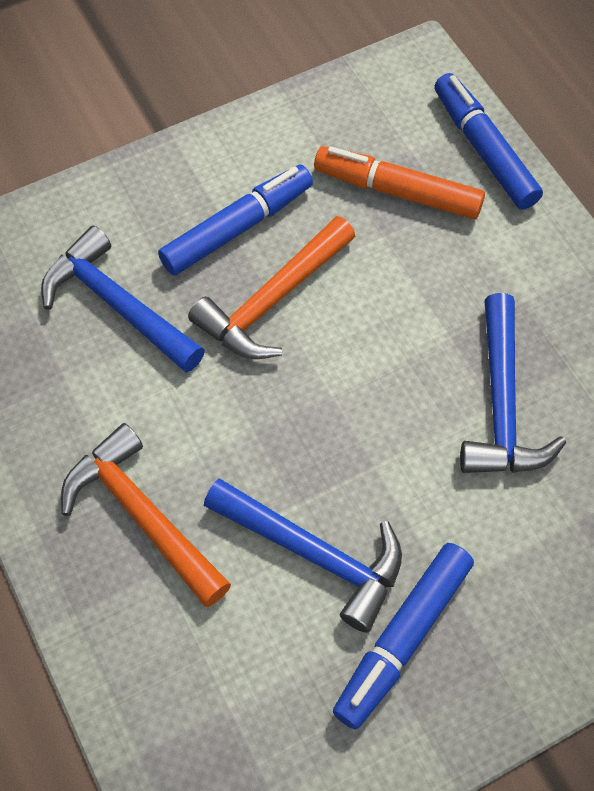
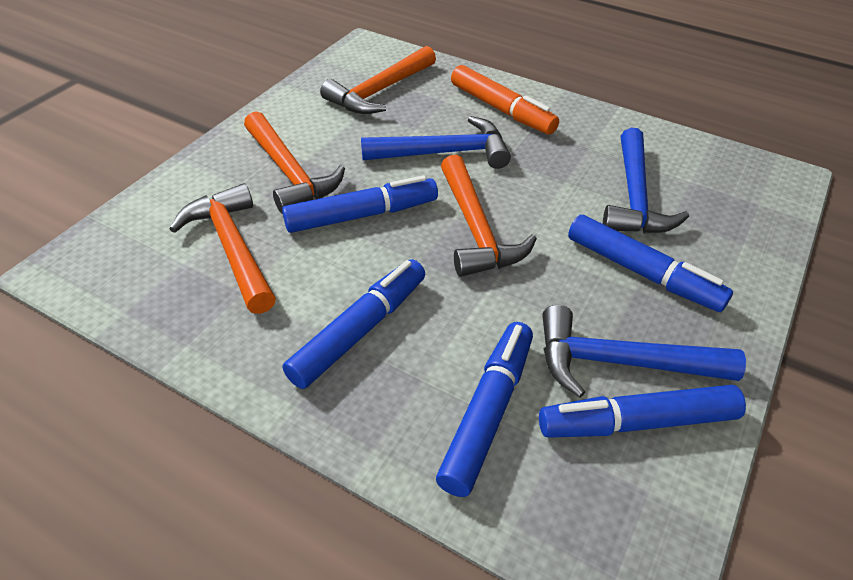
blue marker: [158,164,313,275] [333,543,474,730] [435,73,543,210] = 3 -> [282,175,438,233] [283,259,425,389] [436,322,533,497] [539,385,746,438] [568,215,733,312] = 5
orange hammer: [61,423,231,607] [188,216,355,359] = 2 -> [170,183,276,314] [244,111,345,214] [320,46,436,114] [441,155,537,277] = 4

